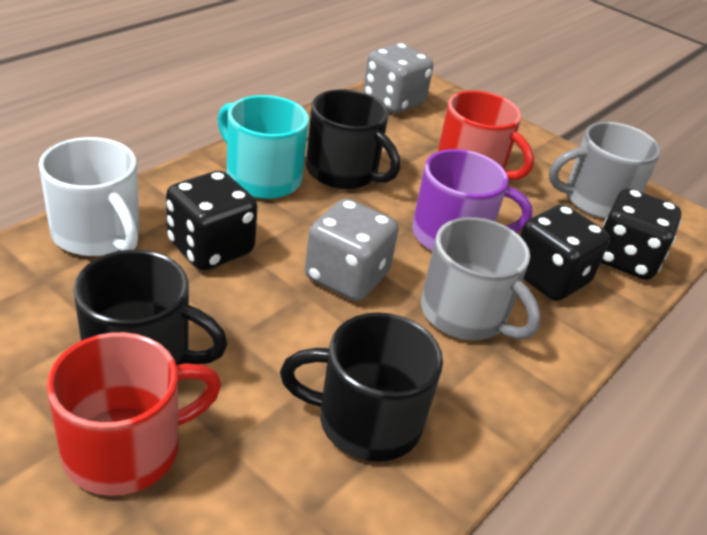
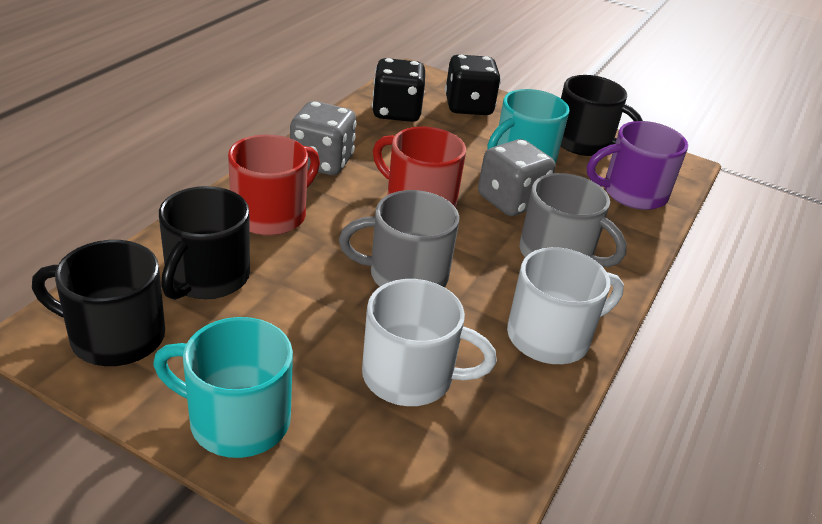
black dice: [166,171,258,270] [520,205,610,301] [601,188,681,280] = 3 -> [372,58,425,122] [445,54,501,115] = 2
turquoise mug: [217,95,309,199] = 1 -> [153,317,293,458] [487,89,570,165] = 2
white mug: [39,137,140,256] = 1 -> [362,279,497,406] [507,247,624,364] = 2

